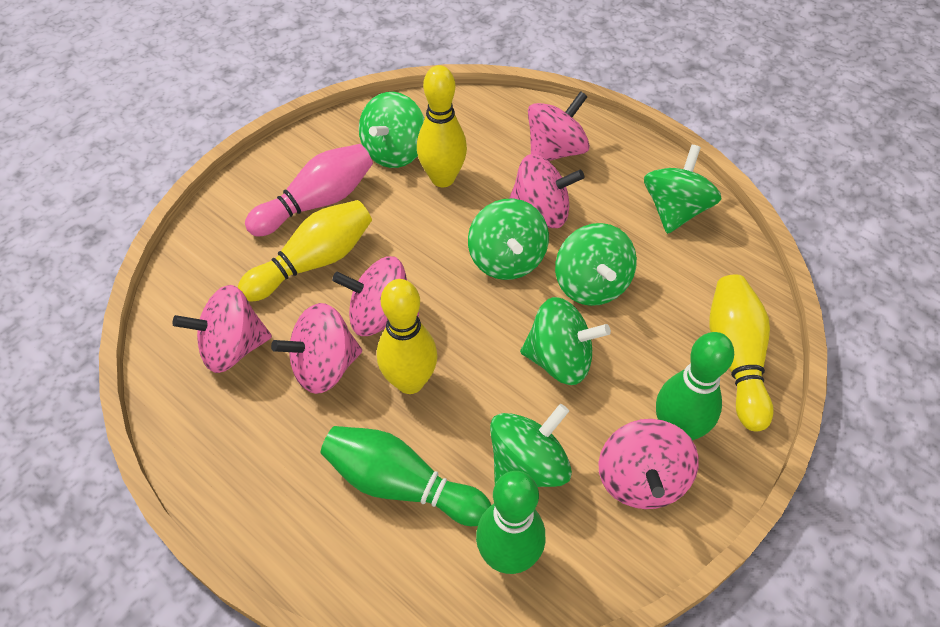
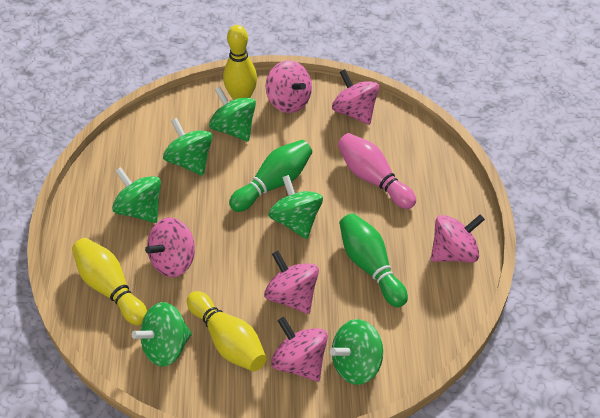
green bowling pin: [321,426,491,526] [476,471,545,574] [656,332,734,441] = 3 -> [229,140,312,212] [339,213,408,307] = 2
yellow bowling pin: [238,200,372,301] [377,279,437,394] [417,65,467,187] [709,274,774,431] = 4 -> [72,238,147,325] [187,291,266,371] [223,25,257,100] = 3

